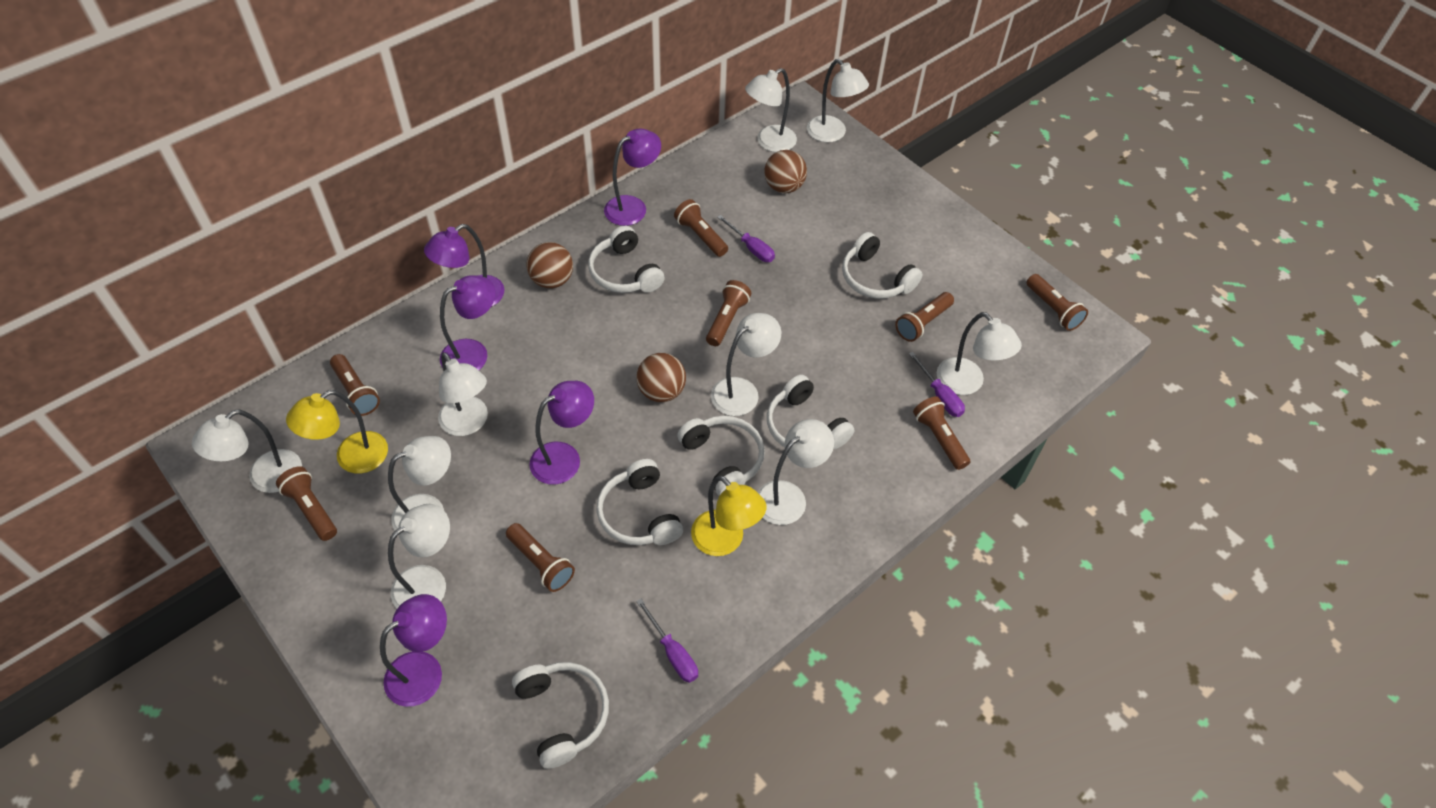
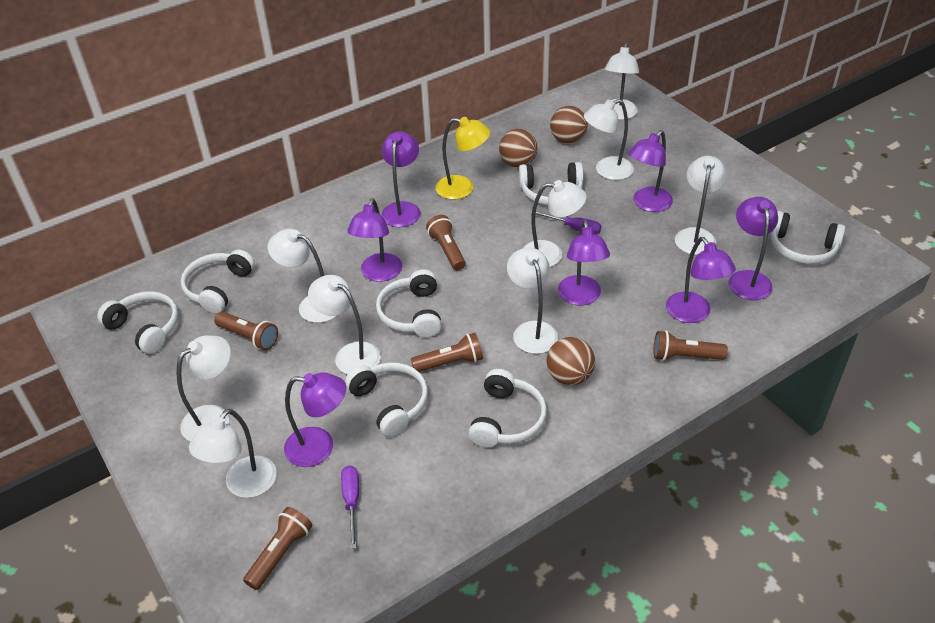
brown flashlight: [276,466,337,541] [330,354,380,416] [506,523,575,592] [674,199,728,257] [706,280,751,346] [895,292,954,342] [913,396,970,470] [1027,274,1088,331] = 8 -> [214,312,278,350] [243,507,312,590] [411,333,483,372] [426,215,466,271] [653,331,728,361] = 5
purple lamp: [380,594,447,707] [424,224,505,307] [440,275,496,370] [529,381,594,485] [604,128,661,226] = 5 -> [284,373,346,467] [347,198,402,282] [382,131,421,227] [558,220,610,305] [629,130,673,212] [666,237,736,323] [728,197,778,300] = 7
purple screwdriver: [636,599,698,683] [717,215,775,262] [909,352,965,417] = 3 -> [341,466,359,549] [536,211,601,235] = 2
white headphones: [512,662,609,769] [588,226,665,293] [596,459,683,545] [677,416,765,496] [767,375,855,449] [842,232,923,299] = 6 -> [97,291,178,354] [181,250,255,314] [345,363,428,437] [376,269,441,337] [468,369,547,448] [519,162,584,205] [770,211,846,264] = 7
yellow lamp: [286,390,388,474] [691,475,767,556] = 2 -> [435,117,491,200] = 1

